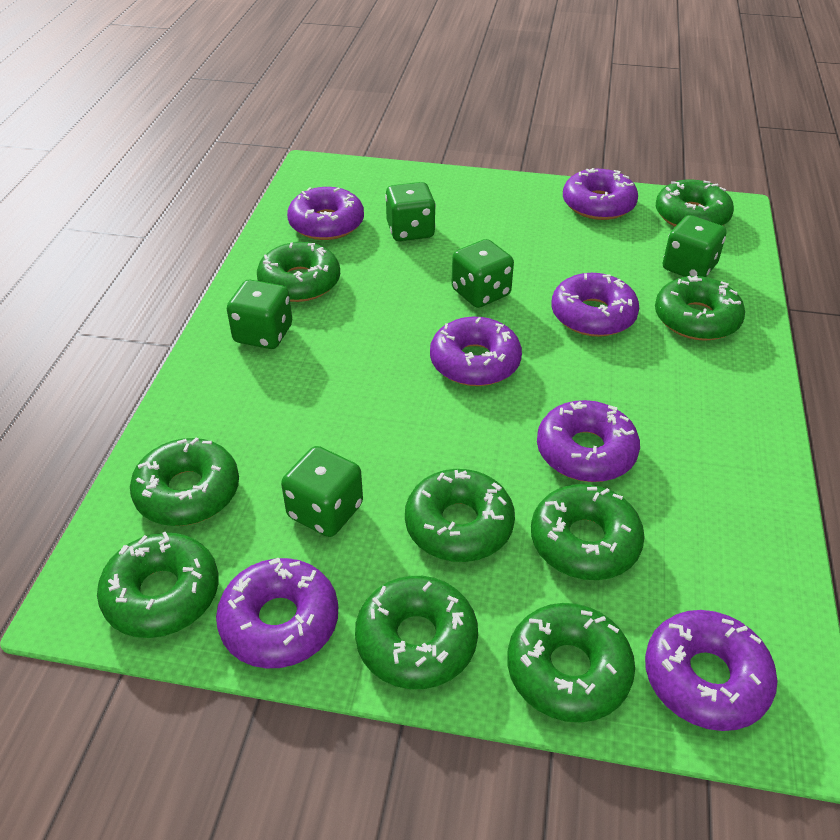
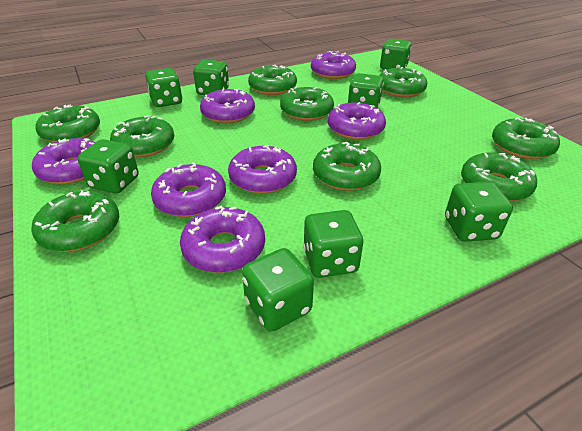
green dice: [227,280,292,349] [281,446,363,537] [385,182,436,241] [452,239,514,308] [663,215,727,277] = 5 -> [78,139,139,193] [145,68,182,107] [193,60,229,95] [242,248,314,332] [303,210,363,278] [348,73,384,108] [380,39,412,70] [445,182,513,242] = 8

